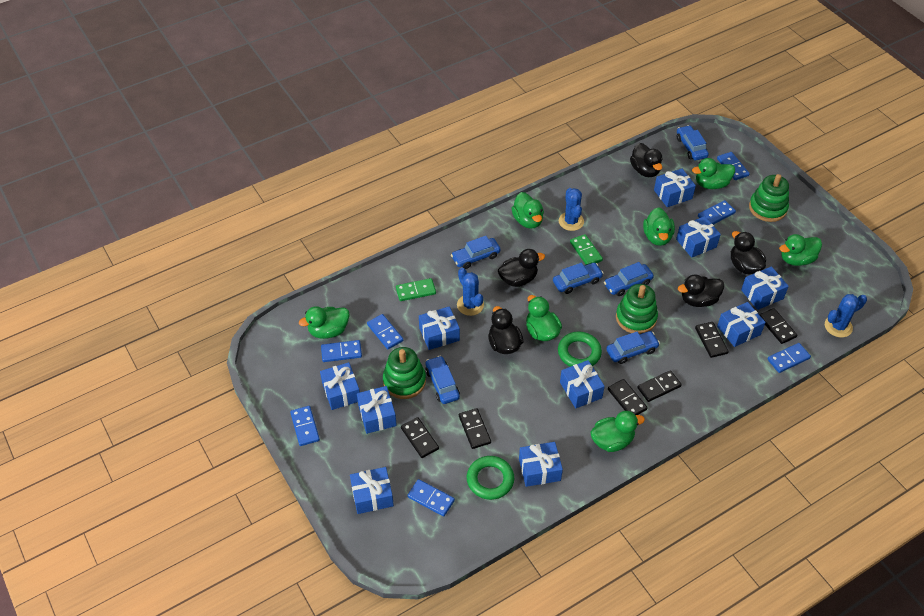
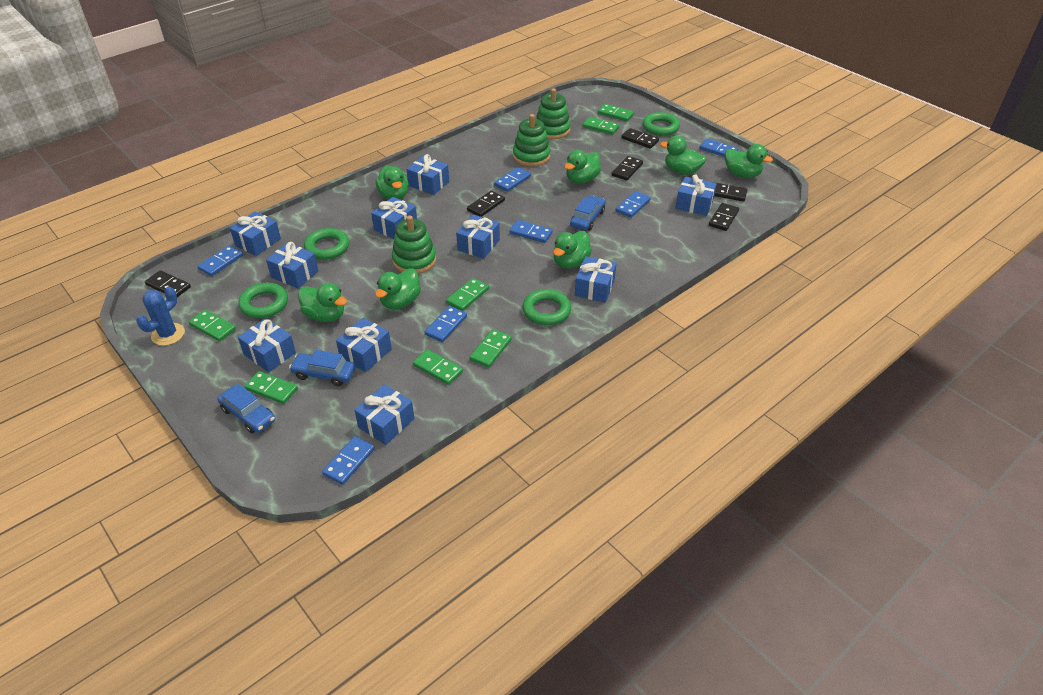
black duck: [488,306,523,354] [498,249,545,287] [630,143,663,177] [678,274,724,307] [731,231,766,274] = 5 -> none = 0
blue cactus: [457,268,484,316] [559,188,584,231] [825,294,867,337] = 3 -> [136,286,185,346] = 1
blue car: [425,356,460,404] [451,236,501,269] [553,263,603,294] [604,262,654,296] [606,331,660,364] [677,125,709,160] = 6 -> [217,384,275,433] [289,350,356,386] [570,195,606,231] = 3
green domino: [396,278,436,301] [570,234,603,264] = 2 -> [189,310,236,342] [244,371,298,404] [413,349,463,385] [446,278,489,311] [470,329,512,368] [583,117,619,135] [598,104,634,122] = 7
green ring: [467,456,514,500] [558,332,602,367] = 2 -> [239,283,288,318] [304,228,349,260] [523,289,571,325] [643,112,680,136] = 4

